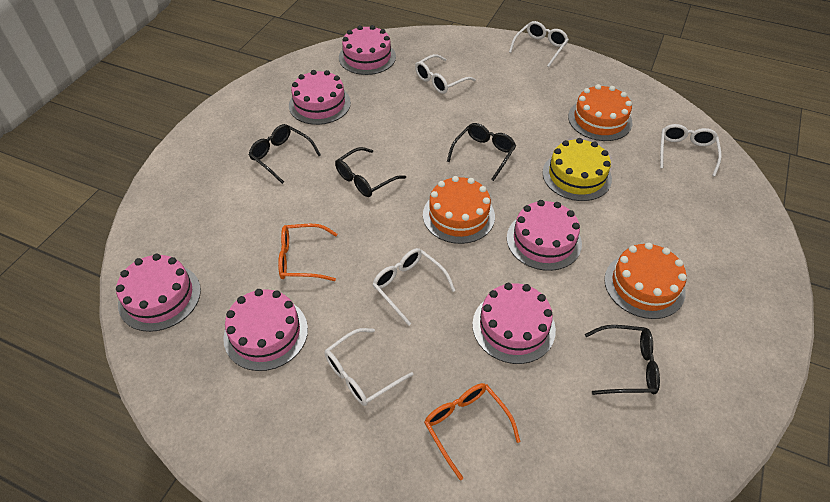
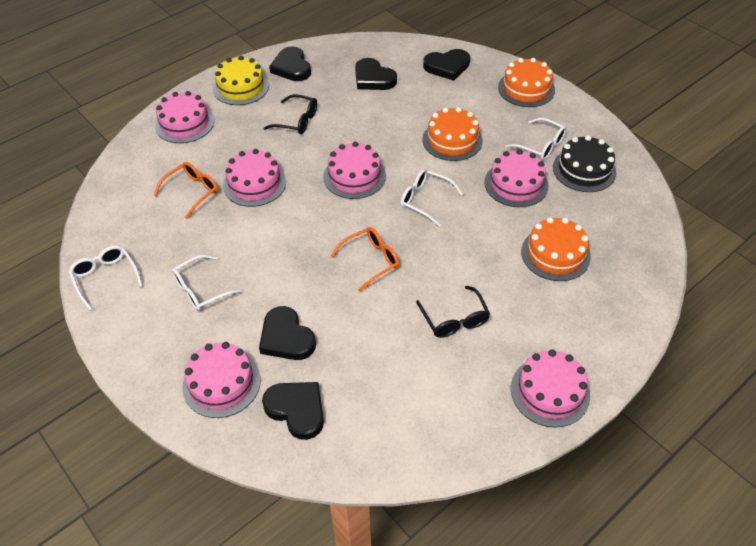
black cake: none = 0 -> [553,135,616,192] = 1
black glasses: [249,124,321,184] [335,147,406,197] [447,123,516,181] [585,325,660,395] = 4 -> [263,94,317,134] [416,286,490,338] = 2
black heart: none = 0 -> [259,306,316,360] [262,382,324,440] [269,46,311,81] [355,58,397,90] [423,49,470,81] = 5
white glasses: [324,328,413,406] [372,248,456,326] [415,54,476,94] [509,21,569,67] [660,124,722,177] = 5 -> [69,246,143,311] [172,255,243,311] [401,169,463,227] [505,118,566,160] = 4

